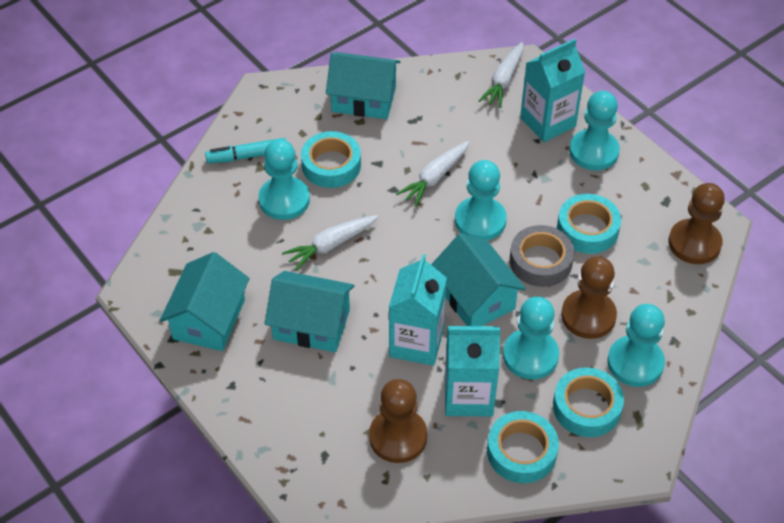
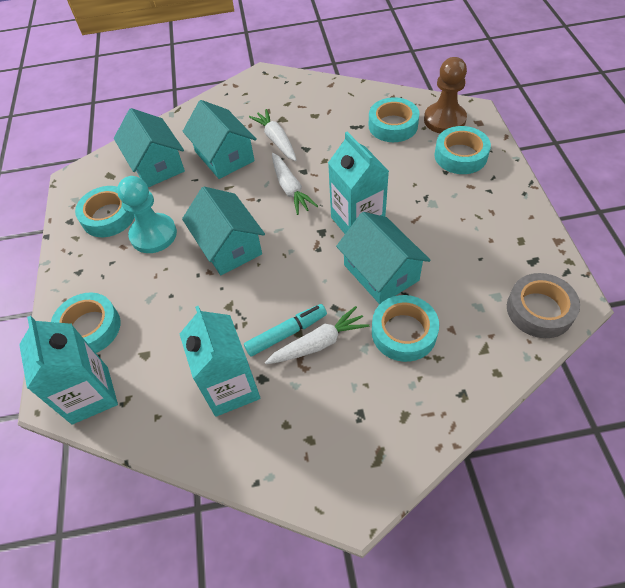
brown pawn: [369,379,427,463] [561,256,617,339] [668,183,725,264] = 3 -> [424,57,467,133] = 1
turquoise pawn: [258,139,310,220] [455,160,507,240] [503,297,559,379] [569,91,620,171] [607,304,665,387] = 5 -> [117,176,177,253] = 1
turquoise tape: [301,131,361,188] [487,411,559,483] [553,367,624,437] [557,194,621,254] = 4 -> [51,293,120,353] [75,186,134,237] [369,97,420,142] [372,295,439,362] [434,126,491,174] = 5

